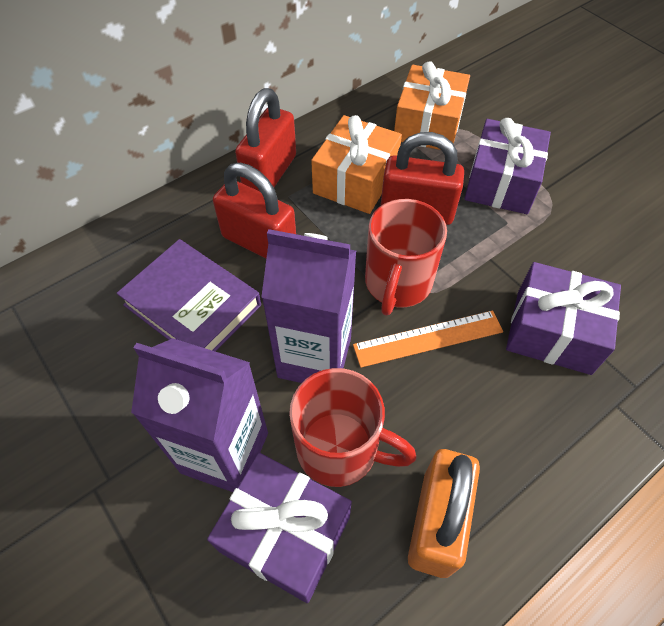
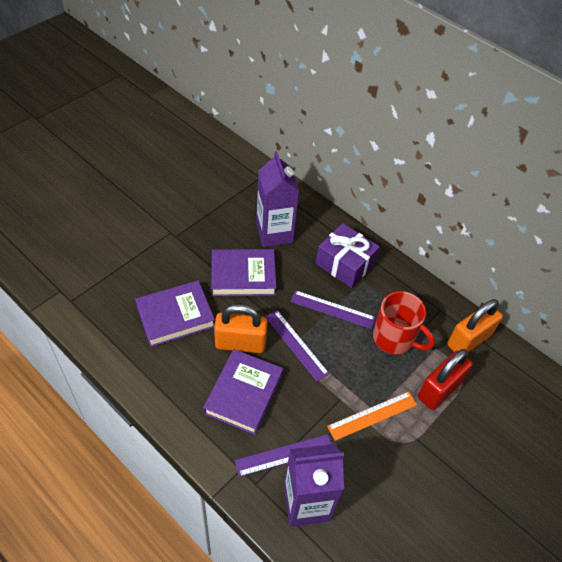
orange gift: [311,115,402,214] [394,61,470,150] = 2 -> none = 0
orange padlock: [408,449,480,578] = 1 -> [214,304,268,353] [447,299,503,352] = 2
purple book: [117,239,261,352] = 1 -> [135,280,215,347] [203,349,283,435] [211,249,276,296] = 3
purple gift: [207,453,352,603] [464,118,551,214] [506,262,621,375] = 3 -> [316,223,380,288] = 1
purple ruler: none = 0 -> [234,434,332,477] [265,310,329,382] [290,290,376,329] = 3
red mug: [289,368,416,487] [365,199,447,316] = 2 -> [373,291,435,355] = 1
red padlock: [213,163,296,259] [235,88,296,191] [381,132,464,225] = 3 -> [418,349,473,410] = 1

